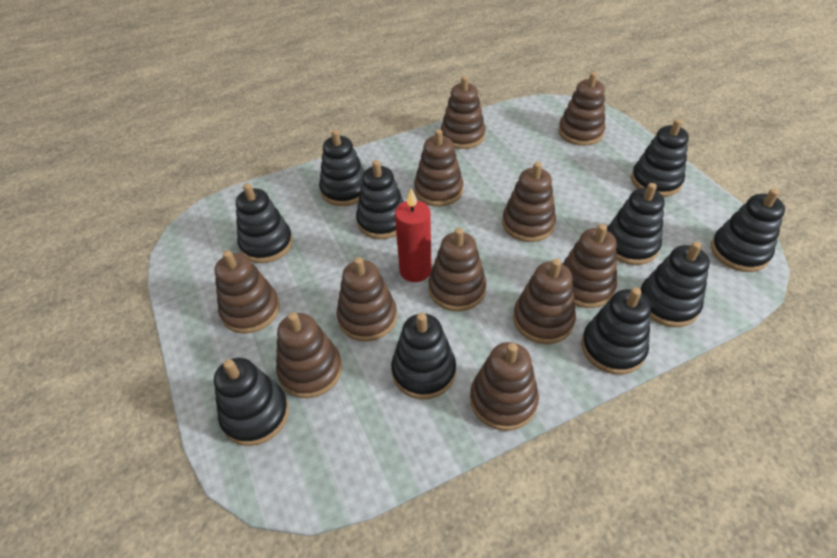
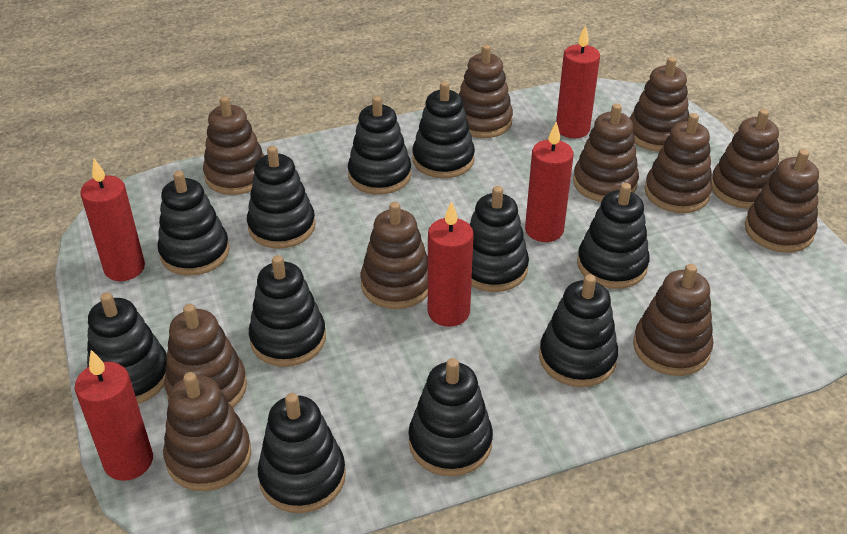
black stacking toy: [214,358,289,446] [236,183,293,263] [319,130,364,206] [356,160,404,239] [391,313,456,399] [581,288,651,375] [607,183,665,265] [631,119,689,197] [640,242,710,327] [711,189,785,272] = 10 -> [87,292,167,404] [157,171,230,276] [247,146,316,248] [249,255,326,367] [258,393,346,513] [348,96,411,195] [408,358,493,476] [412,81,475,178] [469,186,529,292] [539,274,618,387] [577,183,650,289] = 11
red candle: [395,188,432,282] = 1 -> [75,350,153,481] [80,159,145,281] [428,201,474,327] [525,122,574,242] [556,25,600,138] = 5

